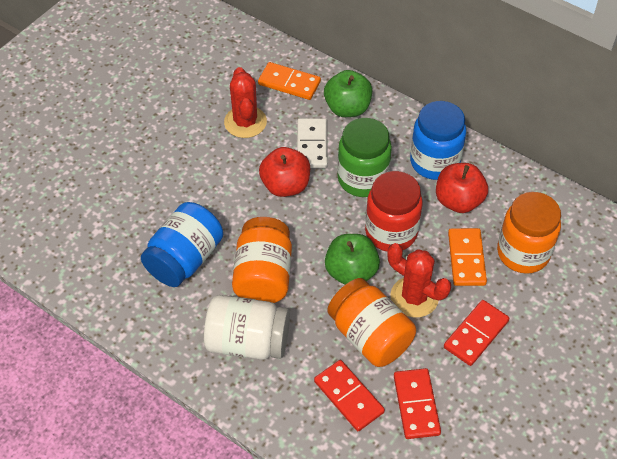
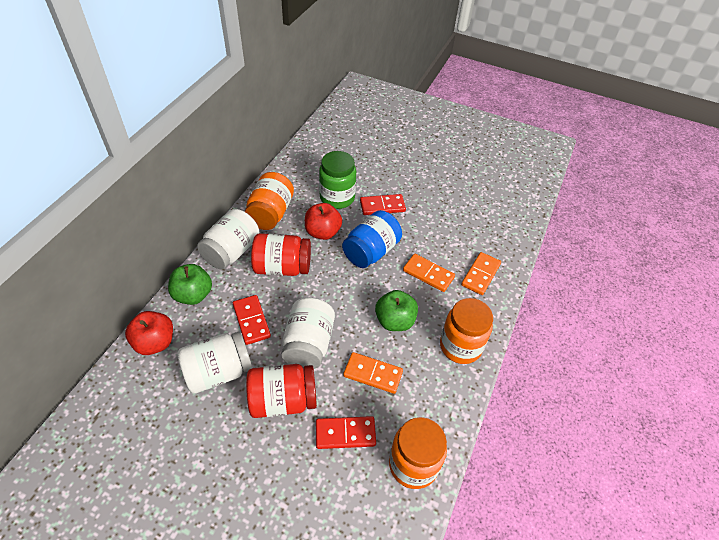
blue jar: [141,202,223,287] [410,101,466,180] = 2 -> [342,210,402,268] = 1
orange domino: [258,62,321,100] [448,228,487,286] = 2 -> [343,352,403,394] [403,254,455,292] [461,252,501,295] = 3
red cactus: [224,67,267,138] [387,243,451,317] = 2 -> none = 0
red jar: [365,171,422,251] = 1 -> [246,364,317,418] [251,233,311,276] = 2
white domino: [297,118,328,168] = 1 -> none = 0
white jar: [204,295,290,360] = 1 -> [177,331,252,394] [197,209,260,270] [281,297,335,369] = 3

